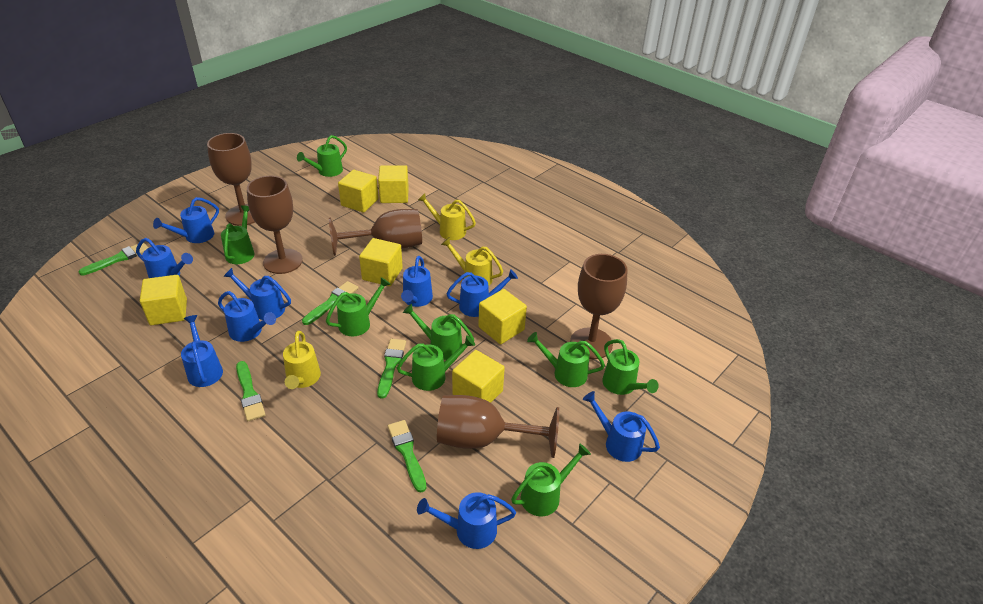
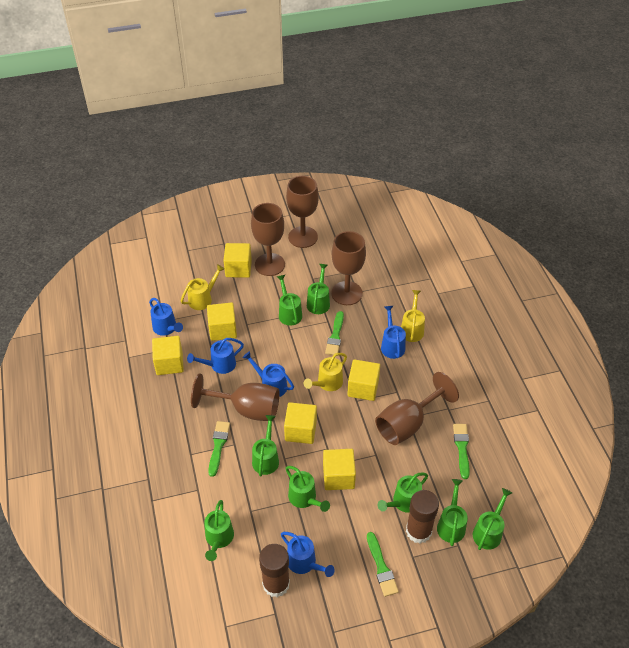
blue watering can: [136,238,193,278] [153,197,219,243] [181,315,223,387] [218,291,276,342] [223,268,291,320] [401,256,433,307] [417,492,516,549] [446,269,518,317] [583,391,660,462] = 9 -> [149,298,183,336] [187,338,244,374] [243,351,294,397] [281,532,335,577] [381,306,406,359] = 5
brown glue stick: none = 0 -> [259,544,290,597] [406,490,439,543] = 2
green brush: [79,243,148,276] [236,361,266,421] [302,281,359,325] [377,339,406,399] [388,420,426,493] = 5 -> [208,421,230,477] [325,311,344,355] [367,532,399,597] [453,424,470,479] = 4

